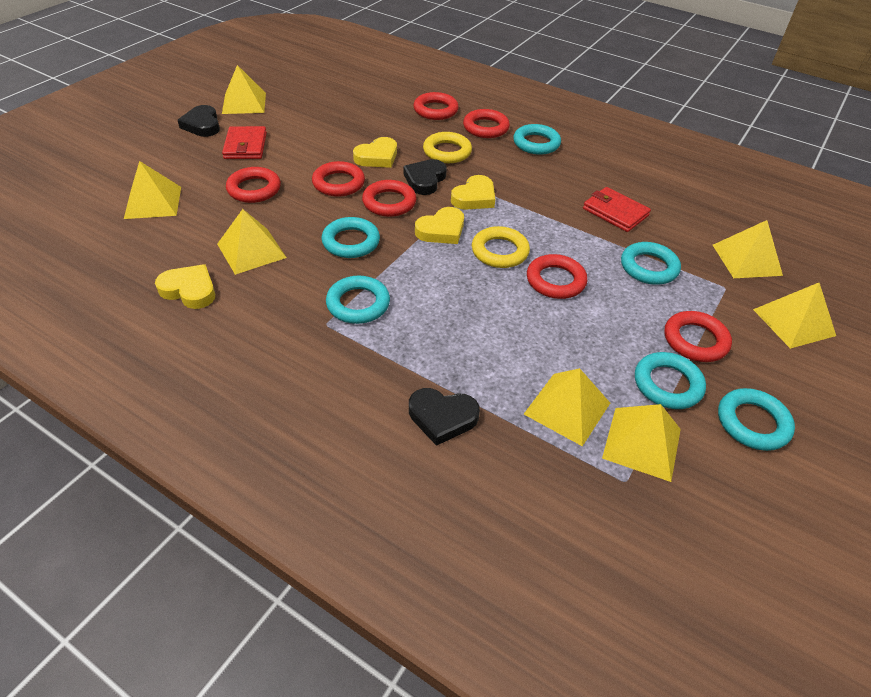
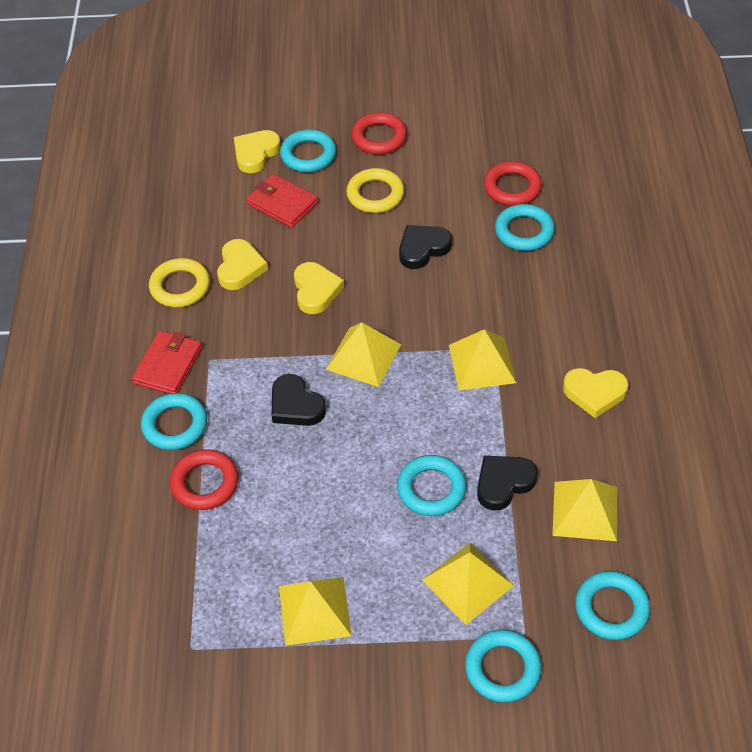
red ring: [226,167,281,203] [312,161,365,197] [362,180,416,217] [413,92,459,120] [463,109,510,138] [527,254,587,299] [664,311,732,362] = 7 -> [170,449,238,510] [351,112,407,154] [484,161,542,206] = 3
yellow pyramid: [124,161,181,219] [217,209,287,275] [222,65,266,114] [524,368,610,446] [602,404,681,482] [713,220,783,278] [753,283,836,349] = 7 -> [279,577,352,646] [326,322,401,387] [422,543,514,625] [449,329,516,391] [553,479,617,541] = 5

